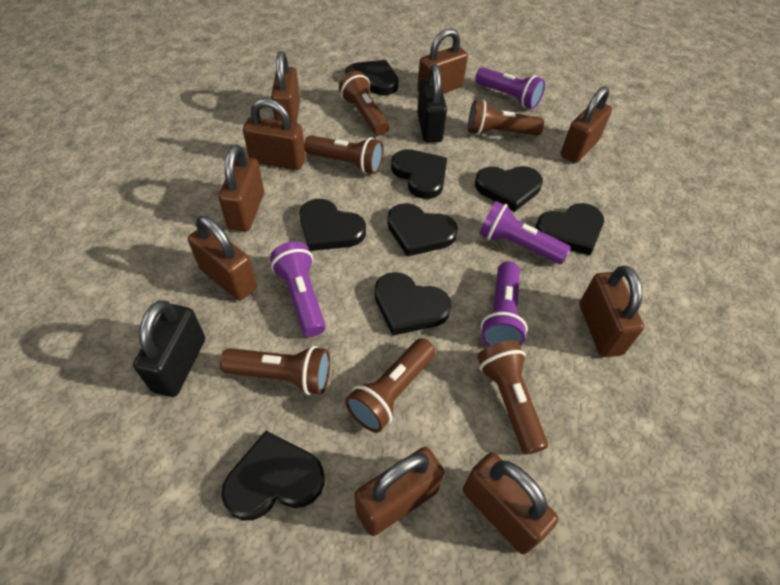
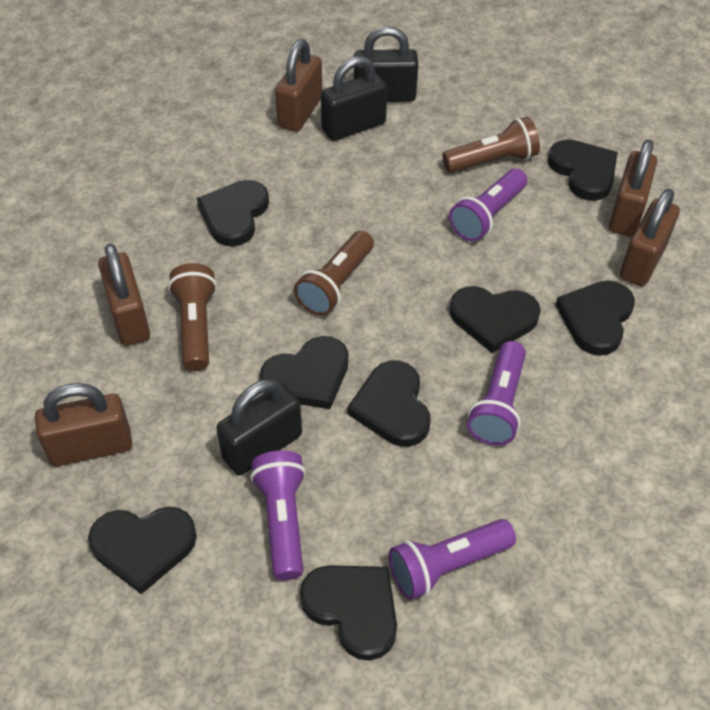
black padlock: [133,300,205,397] [417,64,447,142] = 2 -> [216,379,302,475] [321,56,387,141] [354,26,419,102] = 3
brown flashlight: [220,346,330,395] [304,135,384,174] [339,71,389,136] [345,338,435,433] [468,100,544,136] [477,340,548,455] = 6 -> [168,263,217,371] [294,231,374,316] [442,117,540,173] = 3
brown padlock: [188,216,257,301] [218,145,264,231] [243,98,306,170] [271,51,300,124] [355,447,445,536] [417,28,468,93] [463,452,558,554] [561,86,612,163] [579,266,644,357] = 9 -> [35,383,132,466] [98,244,150,346] [275,39,322,132] [609,139,657,237] [620,189,680,286] = 5

